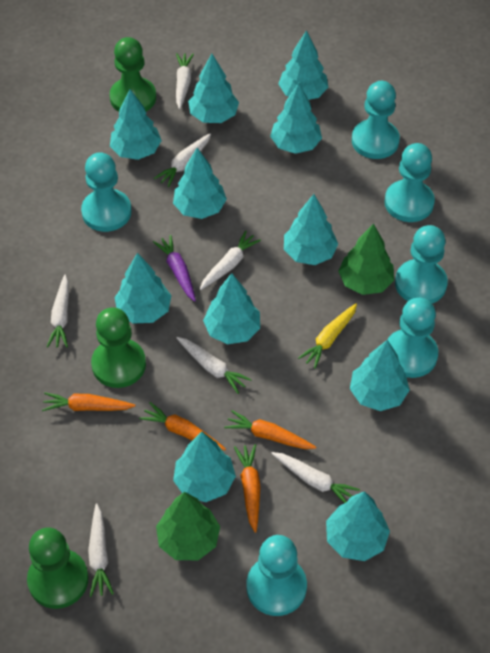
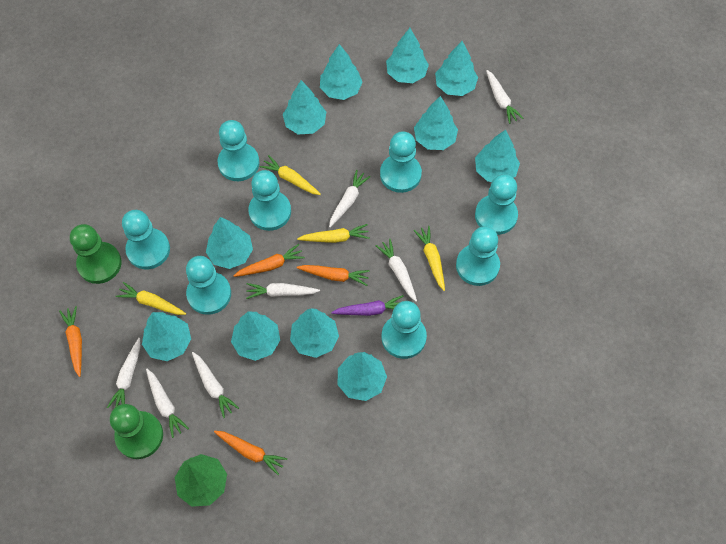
green pawn: [27,528,89,609] [91,307,146,388] [110,37,156,112] = 3 -> [70,224,121,284] [110,404,163,459] = 2
green tree: [156,492,220,560] [338,223,394,295] = 2 -> [175,454,227,507] = 1
turquoise pawn: [81,152,132,232] [246,535,307,616] [352,81,400,159] [384,143,435,222] [387,297,438,378] [395,225,448,304] = 6 -> [122,210,170,269] [186,256,231,315] [217,120,259,181] [248,170,291,231] [380,131,422,193] [382,301,427,359] [456,226,500,286] [475,174,518,235] = 8
yellow carrot: [298,303,357,369] = 1 -> [116,282,186,315] [259,155,321,195] [297,224,370,243] [414,226,445,291] = 4

